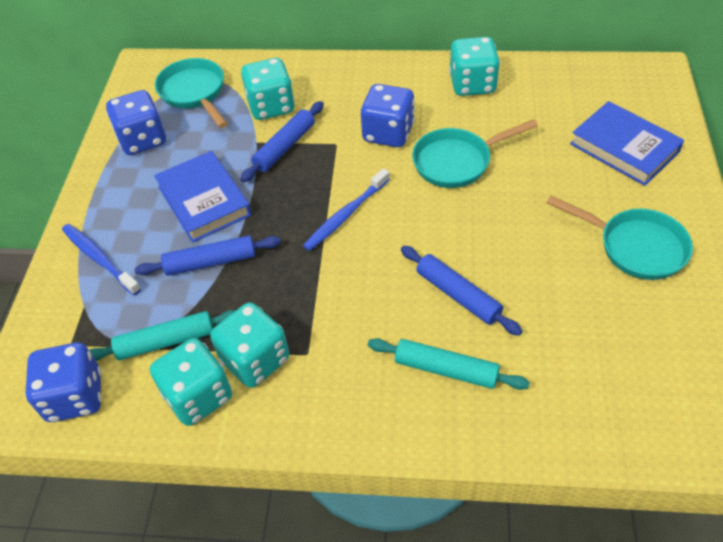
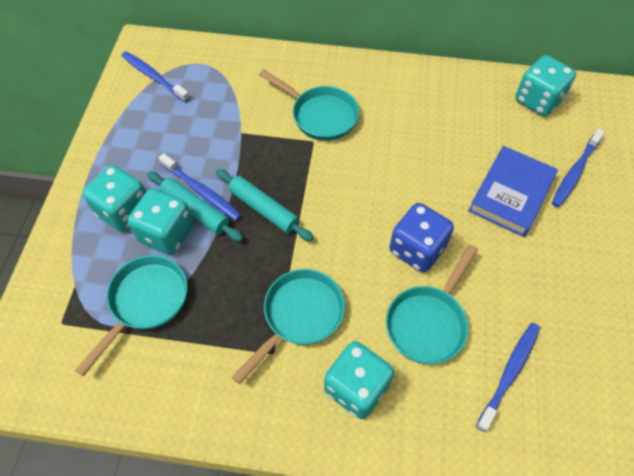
blue book: [154,151,252,243] [570,101,684,186] = 2 -> [468,146,558,237] = 1
blue dice: [25,342,102,422] [106,90,166,155] [361,84,415,147] = 3 -> [389,203,454,272] = 1
blue rolling pin: [135,235,281,276] [240,101,324,182] [401,246,522,336] = 3 -> none = 0
blue toothbrush: [62,224,141,295] [303,168,390,251] = 2 -> [121,51,190,102] [159,153,241,221] [476,323,540,432] [552,128,605,207] = 4
turquoise pan: [155,58,228,128] [412,119,538,188] [547,196,693,280] = 3 -> [75,255,187,376] [232,269,345,384] [259,69,359,141] [386,244,478,364] = 4

